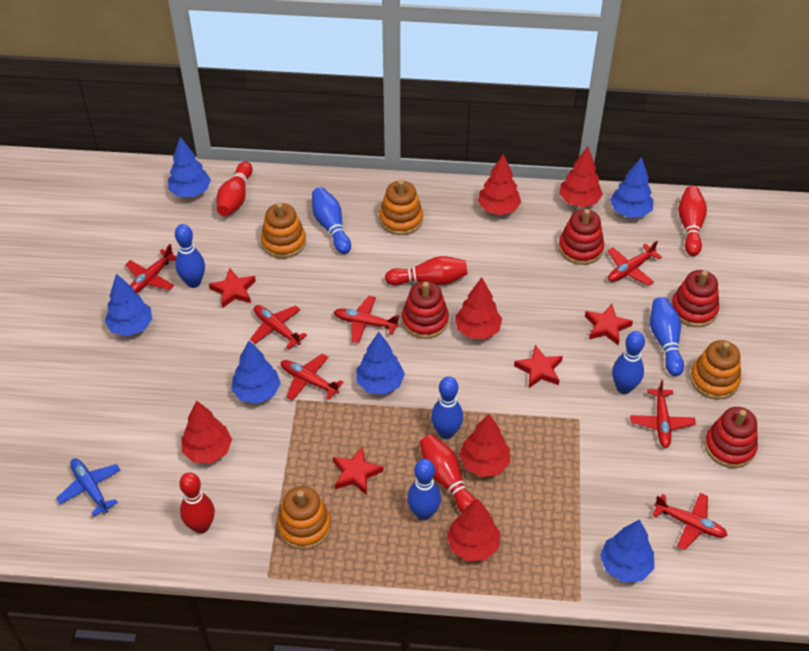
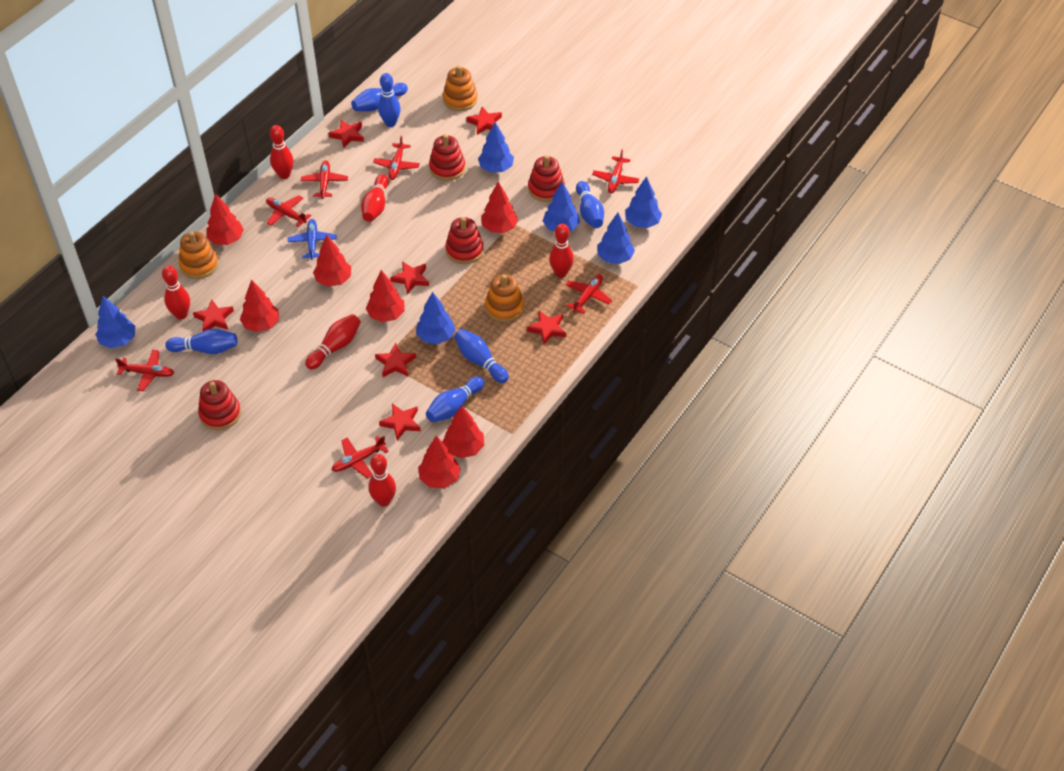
orange stacking toy: [261,203,306,259] [277,486,331,550] [379,180,423,235] [690,340,741,400] = 4 -> [179,231,218,279] [443,66,478,111] [485,274,524,322] = 3
red bowling pin: [179,472,215,534] [217,161,252,216] [385,256,468,286] [420,434,476,513] [678,186,707,256] = 5 -> [162,266,190,319] [270,125,294,179] [305,314,361,370] [361,174,389,222] [369,454,396,507] [549,224,574,278] = 6
red star: [209,268,256,308] [333,446,384,495] [514,345,563,388] [585,304,633,345] = 4 -> [193,299,234,331] [328,119,364,149] [375,343,416,377] [379,403,421,440] [390,261,429,294] [467,107,502,135] [527,311,566,345] = 7
red tree: [181,400,232,463] [447,498,500,561] [455,277,502,339] [459,414,510,477] [478,154,521,215] [559,147,603,208] = 6 -> [206,193,244,245] [240,280,279,332] [313,234,351,287] [366,270,405,322] [418,436,461,488] [443,405,484,458] [481,182,518,233] = 7

